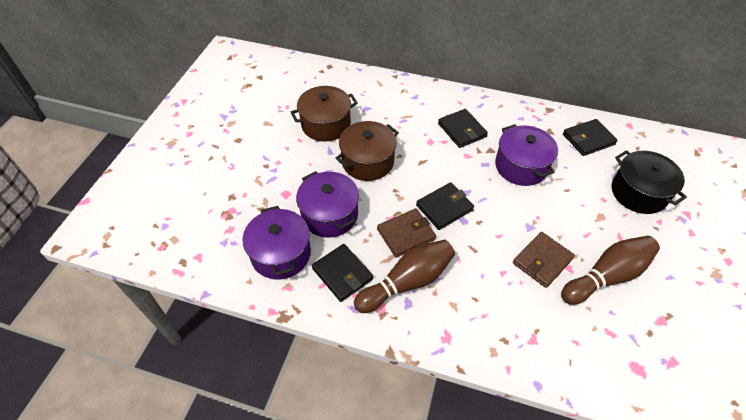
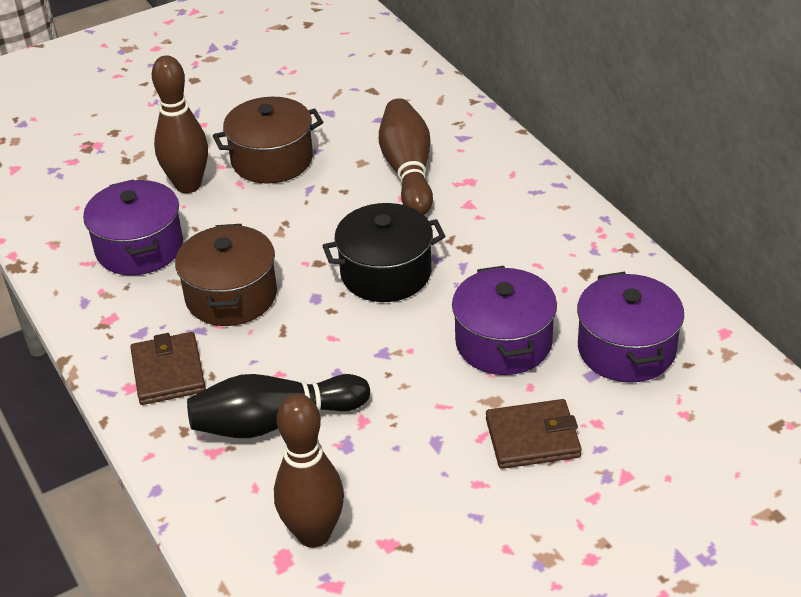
black bowling pin: none = 0 -> [187,374,370,438] = 1
black wallet: [312,244,373,302] [416,182,474,230] [438,109,488,148] [563,119,618,156] = 4 -> none = 0
brown bowling pin: [354,240,455,313] [561,236,660,305] = 2 -> [152,55,208,193] [274,394,344,548] [379,98,433,215] = 3

